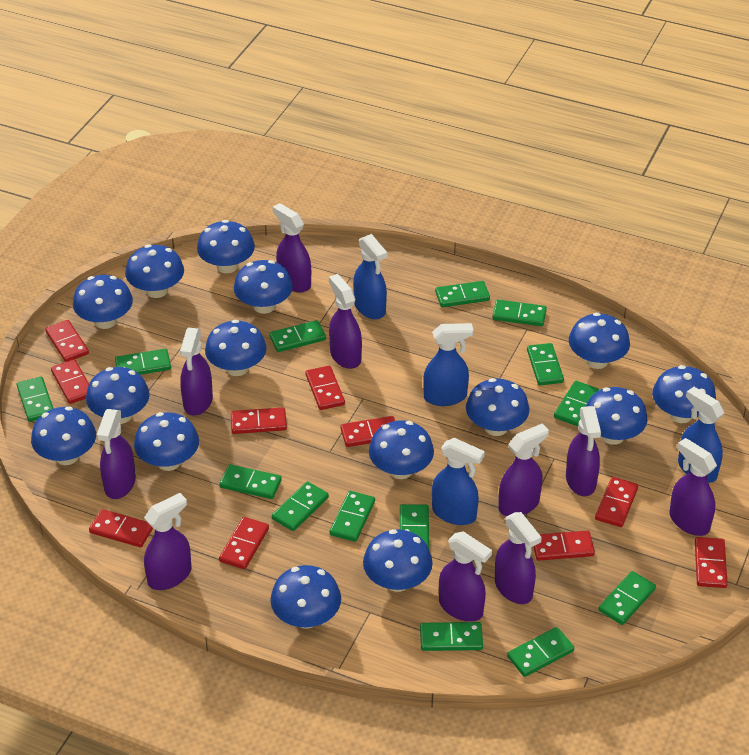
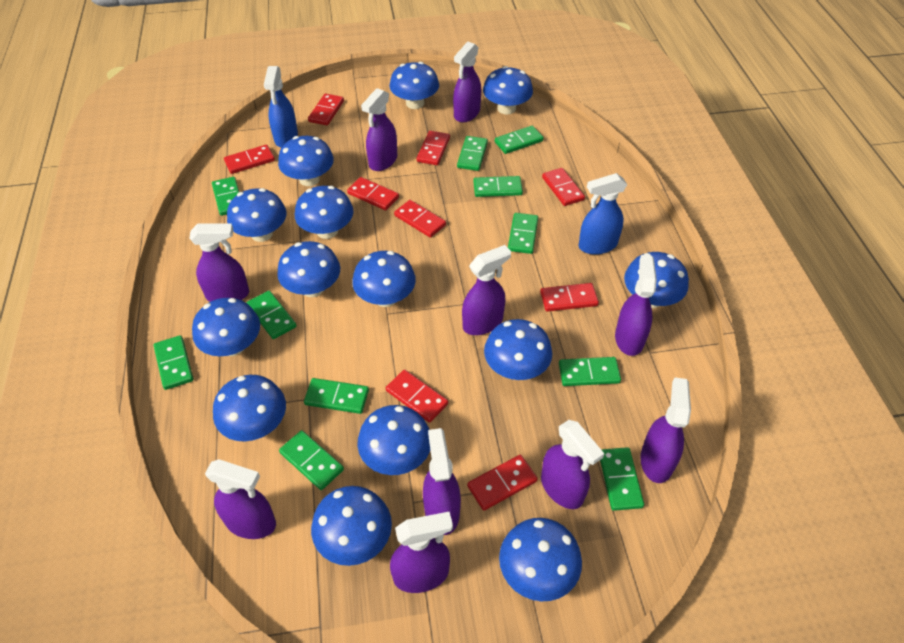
blue mushroom: [31,406,96,465] [73,275,133,329] [86,367,150,424] [125,244,184,298] [134,412,199,471] [197,220,255,273] [205,320,267,376] [234,260,293,314] [270,565,341,629] [363,529,433,592] [369,420,434,479] [466,378,530,436] [569,313,630,369] [585,387,648,445] [652,365,716,423] = 15 -> [192,298,260,356] [213,375,286,441] [227,188,287,242] [277,241,340,297] [278,136,334,186] [295,186,354,239] [311,486,392,566] [352,251,416,307] [357,405,430,475] [390,62,439,109] [483,66,533,115] [484,319,552,380] [499,518,582,602] [624,252,689,308] = 14
blue spray bottle: [353,234,387,319] [423,323,474,406] [432,438,485,525] [678,387,724,483] = 4 -> [264,66,298,148] [579,173,627,255] = 2
green domino: [17,376,54,422] [115,349,171,375] [220,464,282,499] [269,320,326,352] [272,481,329,531] [330,491,375,542] [400,504,429,548] [420,622,483,651] [435,281,490,307] [492,300,547,326] [507,627,574,677] [527,343,564,385] [554,381,599,426] [598,571,656,625] = 14 -> [154,335,193,390] [212,177,239,216] [247,291,296,339] [279,430,344,490] [304,378,369,414] [457,136,488,171] [473,176,523,197] [495,126,543,154] [508,213,538,254] [559,357,621,386] [600,447,644,511] = 11
red domino: [45,320,89,362] [51,359,89,404] [89,509,153,547] [219,517,269,569] [231,407,287,434] [305,366,345,410] [340,416,395,447] [533,531,595,561] [595,477,638,527] [695,537,728,588] = 10 -> [224,144,275,174] [308,94,344,125] [347,177,399,211] [386,370,448,422] [394,200,446,238] [417,131,450,165] [467,455,538,511] [540,283,599,312] [542,168,585,206] = 9

